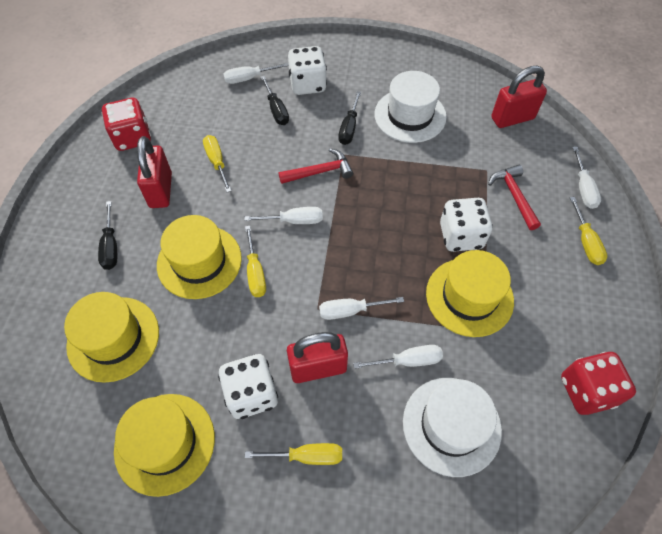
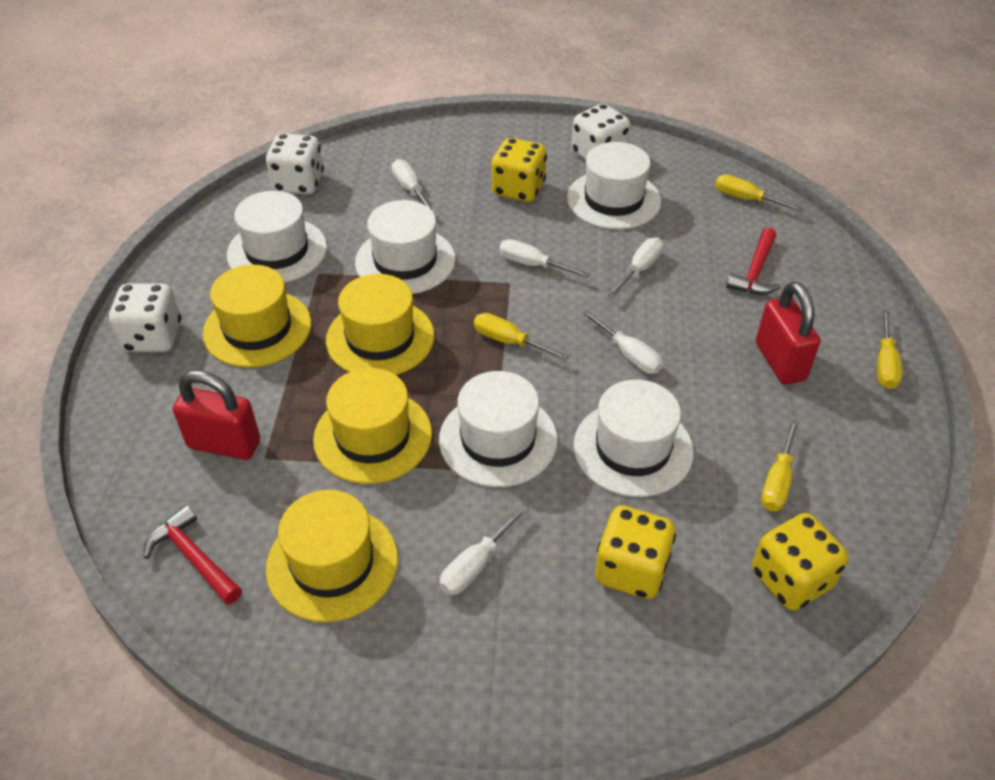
black screwdriver: [98,201,117,270] [260,76,289,125] [338,91,361,145] = 3 -> none = 0
red dice: [102,98,151,151] [561,352,636,415] = 2 -> none = 0
red padlock: [137,136,172,208] [287,332,348,383] [491,66,547,128] = 3 -> [173,370,260,460] [756,282,820,385] = 2
white hat: [374,71,447,143] [403,378,502,477] = 2 -> [227,191,327,283] [355,200,455,294] [439,371,558,487] [567,142,661,230] [573,380,694,497] = 5
yellow dice: none = 0 -> [491,138,547,202] [595,506,676,599] [752,513,848,611] = 3

